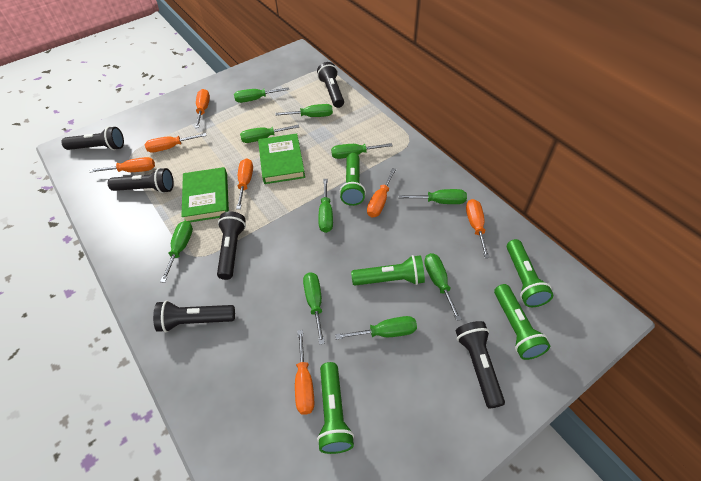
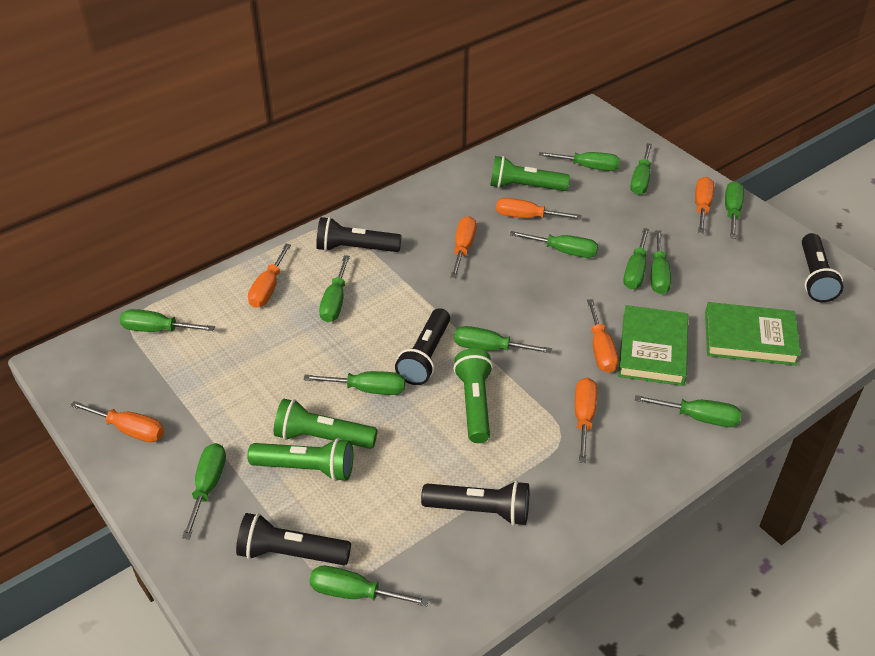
black flashlight: [62,126,124,150] [108,168,174,193] [153,300,235,332] [217,211,246,280] [317,62,344,108] [456,321,505,409] = 6 -> [236,513,351,565] [316,217,402,252] [395,308,450,385] [421,480,529,526] [802,233,843,302] = 5
green flashlight: [317,362,354,454] [339,153,366,206] [351,255,425,286] [494,284,550,360] [507,239,553,307] = 5 -> [247,438,353,481] [274,399,377,449] [453,348,493,443] [490,156,570,191] = 4
green screwdriver: [160,221,193,283] [234,87,289,103] [240,124,299,143] [276,104,333,117] [303,272,325,345] [318,179,333,233] [331,143,393,159] [335,316,417,340] [399,189,467,204] [424,253,462,321] = 10 -> [120,309,215,332] [182,443,226,539] [304,371,405,395] [309,566,429,607] [319,255,350,322] [454,326,552,353] [510,231,598,258] [539,152,620,171] [623,228,649,290] [630,143,652,195] [635,395,741,427] [651,230,671,294] [725,181,744,239] = 13

